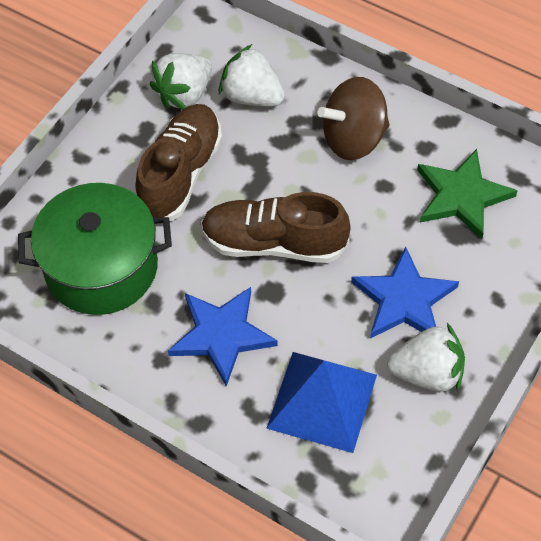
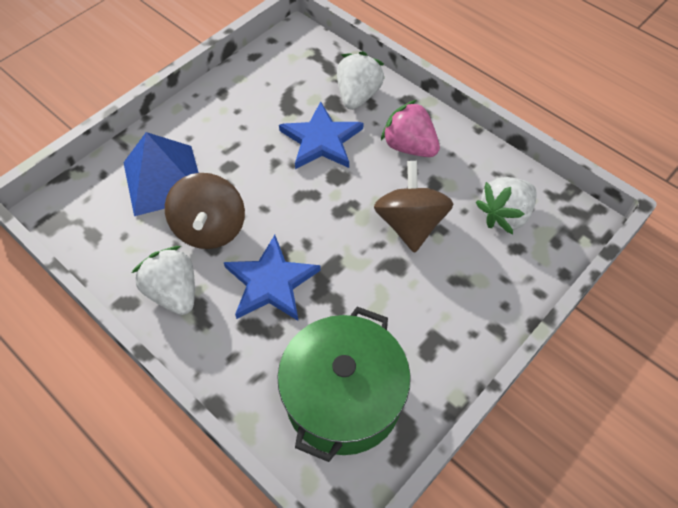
brown shoe: [135,104,222,221] [201,192,350,263] = 2 -> none = 0
brown spinning top: [317,77,390,160] = 1 -> [165,173,245,249] [374,161,453,253] = 2
green star: [417,149,518,239] = 1 -> none = 0
pink strawberry: none = 0 -> [381,100,440,157] = 1

